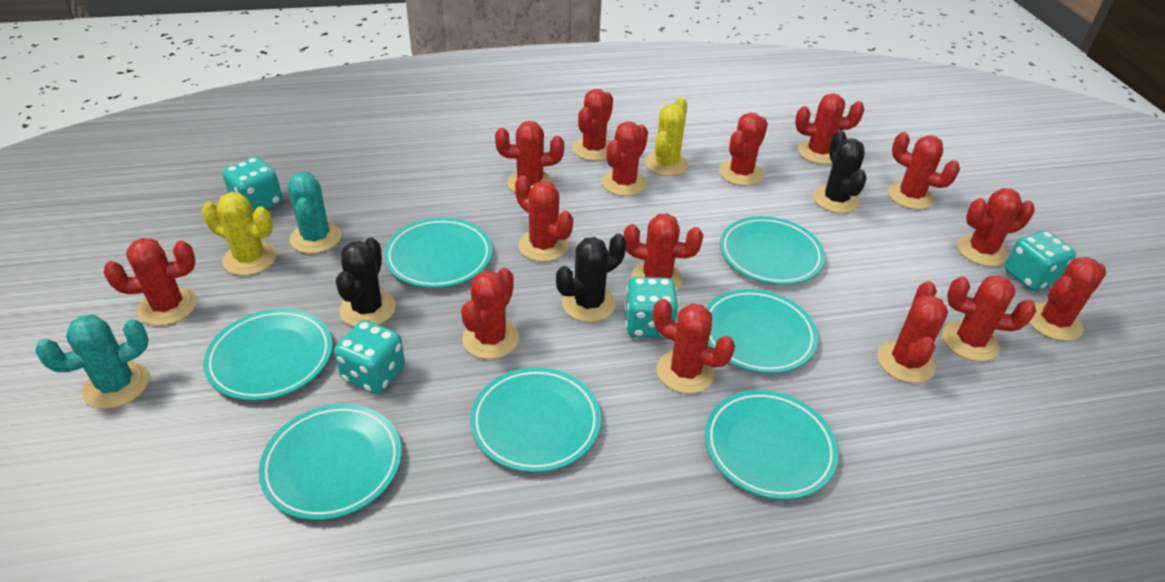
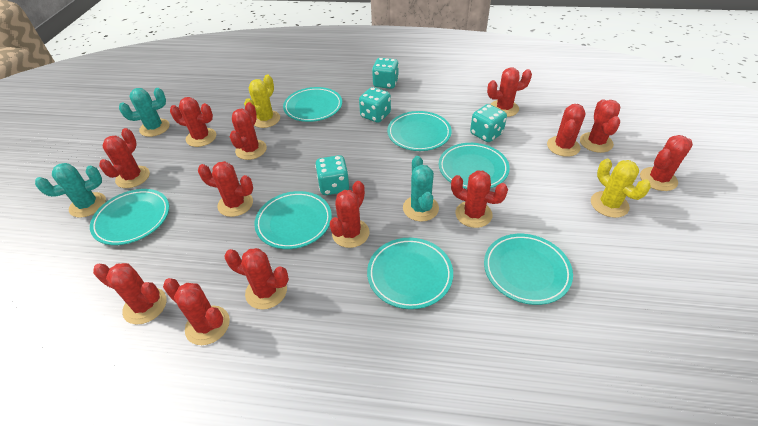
black cactus: [336,238,396,326] [556,233,626,322] [813,130,867,213] = 3 -> none = 0
red cactus: [103,238,197,326] [461,268,519,359] [495,121,564,192] [515,175,573,262] [573,89,613,161] [602,121,648,196] [623,214,703,292] [653,299,735,394] [719,113,768,186] [795,93,865,164] [877,281,948,383] [888,132,960,209] [942,276,1036,361] [957,188,1035,266] [1029,257,1106,341] = 15 -> [93,263,167,325] [99,128,150,188] [163,278,230,345] [170,97,216,147] [198,161,253,217] [225,248,289,310] [230,102,267,160] [330,181,370,248] [451,170,508,228] [487,67,532,117] [547,104,585,157] [580,99,620,153] [640,135,693,191] = 13
turquoise cactus: [35,315,149,409] [288,171,342,253] = 2 -> [35,163,106,218] [119,88,170,137] [403,156,439,222] = 3

